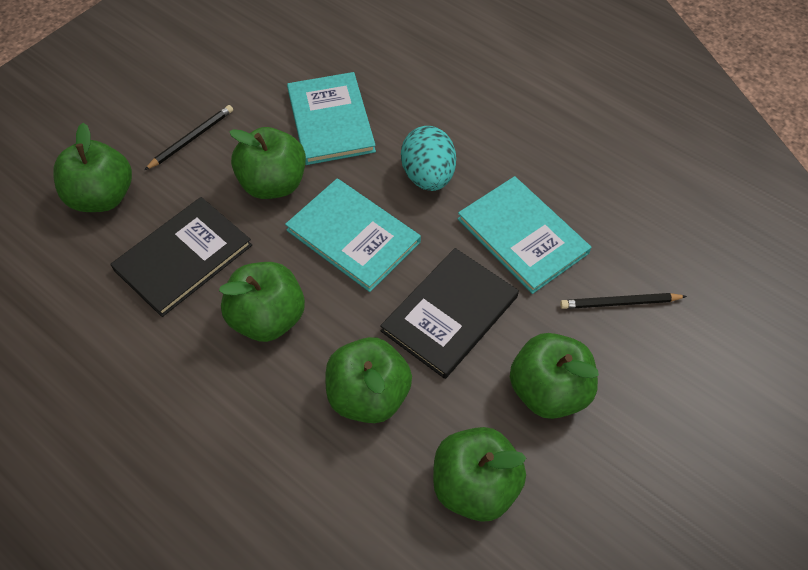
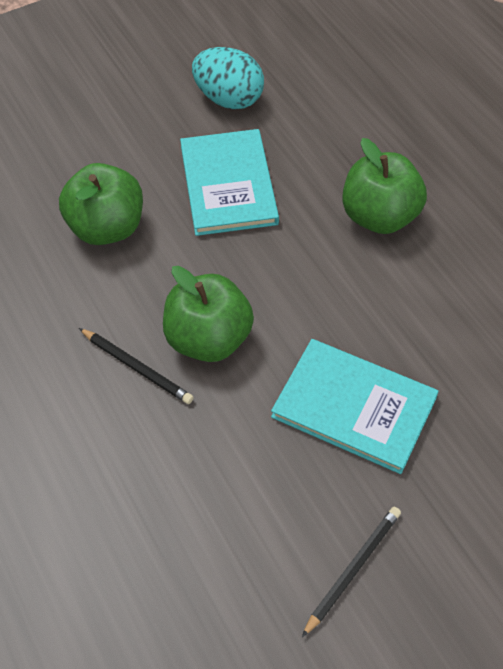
black book: [110,197,252,317] [380,248,519,379] = 2 -> none = 0
green apple: [53,123,132,212] [219,262,305,342] [229,127,306,199] [325,337,412,423] [433,427,526,522] [510,333,599,419] = 6 -> [59,163,143,245] [163,266,254,362] [342,138,427,234] = 3
turquoise book: [285,178,421,292] [287,72,376,165] [458,176,591,294] = 3 -> [180,129,279,236] [271,339,439,474] = 2

